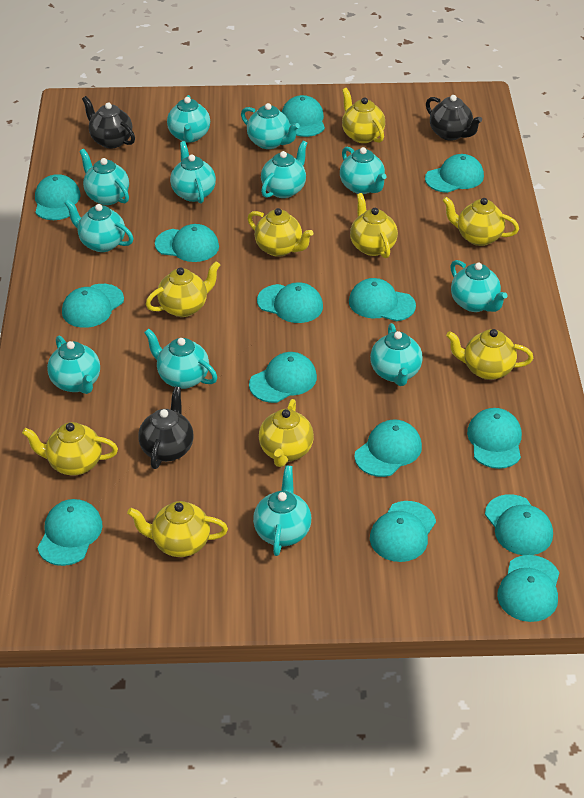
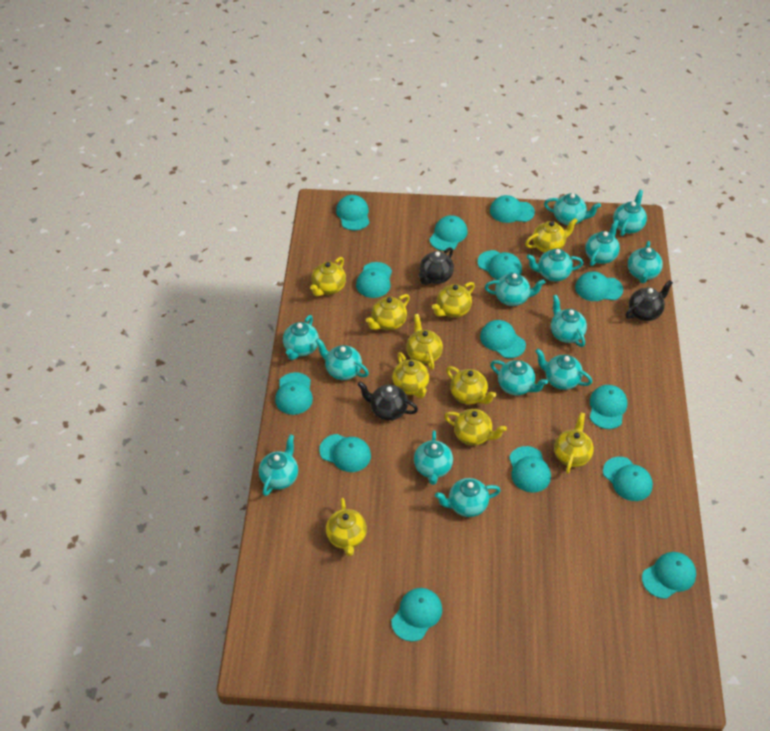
turquoise teapot: [47,336,100,394] [64,199,133,252] [79,149,129,205] [144,329,217,389] [167,95,210,143] [170,141,216,204] [241,103,300,149] [253,465,311,556] [261,141,307,198] [340,147,387,194] [370,323,423,386] [450,260,507,312] = 12 -> [259,434,298,496] [283,315,319,360] [315,338,369,380] [414,430,453,485] [435,478,501,517] [485,273,545,306] [490,360,548,395] [527,248,583,282] [535,349,592,390] [544,193,601,225] [551,295,587,347] [585,219,620,266] [613,189,647,236] [628,241,663,283] = 14
yellow teapot: [22,422,118,476] [127,501,228,557] [146,261,220,317] [247,208,313,257] [259,399,314,467] [342,88,385,143] [350,193,398,258] [442,197,519,246] [446,329,533,380] = 9 -> [310,257,346,297] [326,498,367,556] [366,294,410,330] [392,352,429,398] [406,314,443,370] [432,282,475,318] [444,409,507,446] [446,366,496,405] [525,218,578,253] [554,412,594,474] = 10

